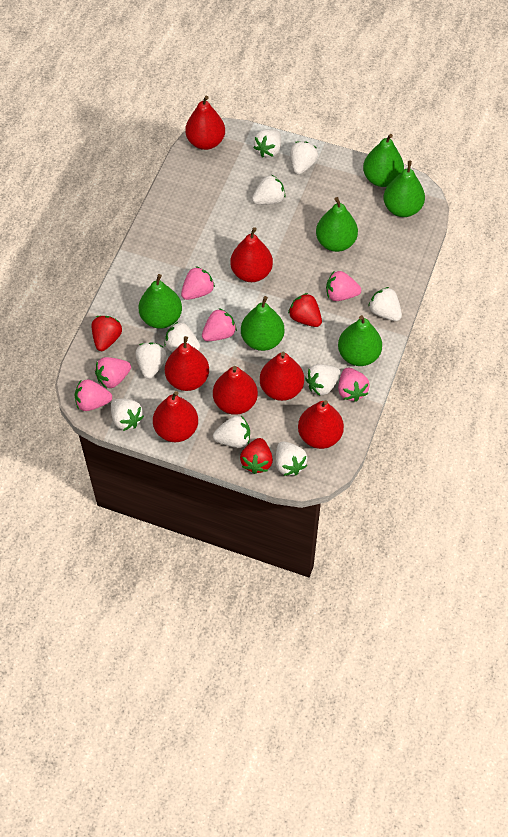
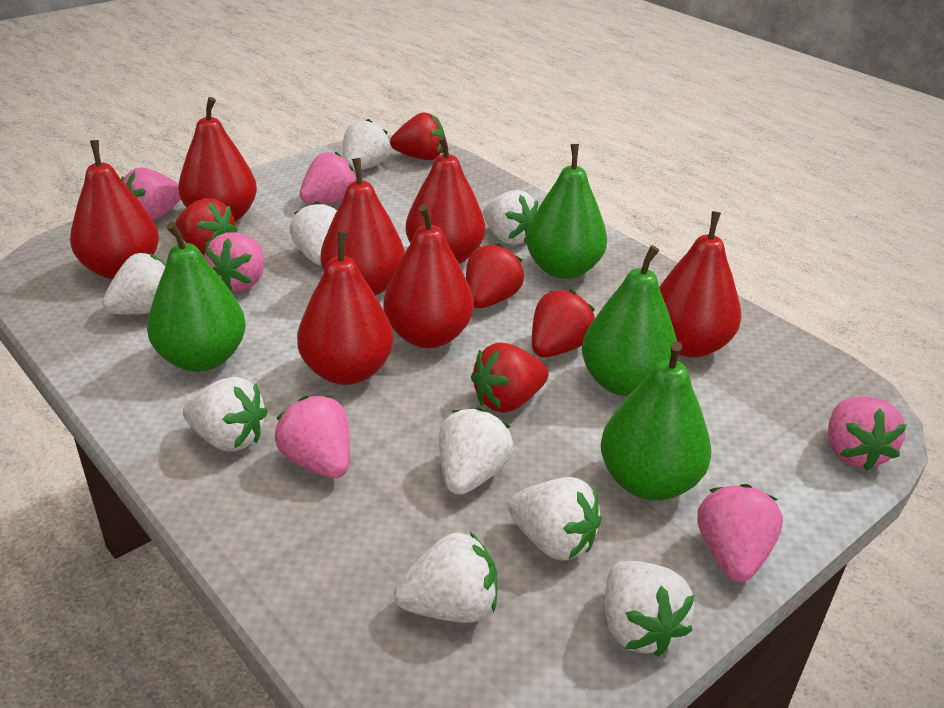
green pear: [138,274,182,329] [241,296,285,351] [316,197,358,252] [338,315,382,366] [363,134,404,187] [383,161,425,217] = 6 -> [147,222,246,372] [526,144,607,279] [582,245,678,397] [601,341,711,501] = 4
red strawberry: [92,316,122,351] [240,438,273,474] [288,293,322,327] = 3 -> [175,198,238,255] [390,112,445,160] [466,243,524,308] [471,343,549,413] [532,289,595,357] = 5
white strawberry: [111,399,144,431] [136,342,167,379] [164,321,200,352] [213,416,250,448] [252,175,285,205] [253,129,281,158] [276,441,307,476] [290,141,318,175] [305,364,341,396] [368,287,402,321] = 10 -> [102,253,166,315] [183,377,268,452] [290,201,338,265] [343,119,390,171] [394,532,498,623] [439,408,513,495] [483,190,538,245] [508,477,601,561] [605,561,694,657] = 9

